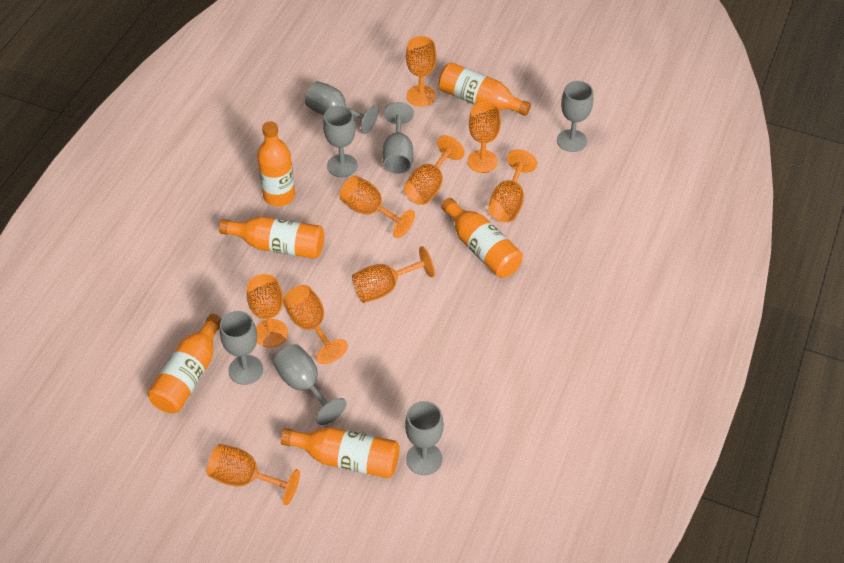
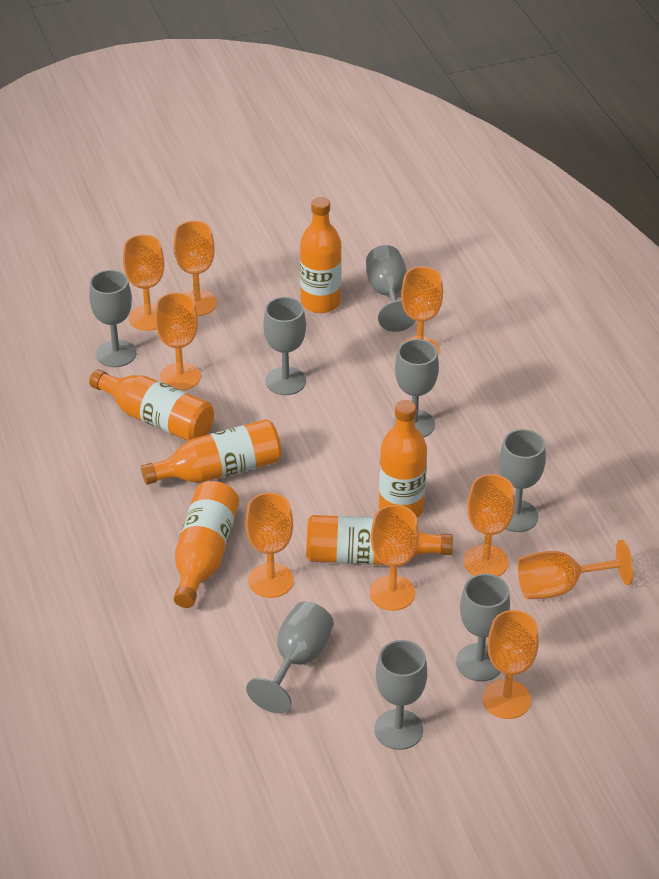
grey goblet: [220,311,263,385] [273,344,347,425] [305,81,378,134] [323,106,358,178] [382,102,414,174] [405,401,444,475] [557,81,593,152] = 7 -> [89,270,136,367] [246,601,334,713] [263,297,306,395] [366,245,416,332] [374,640,427,750] [393,339,439,438] [456,574,510,682] [499,429,546,532] = 8

